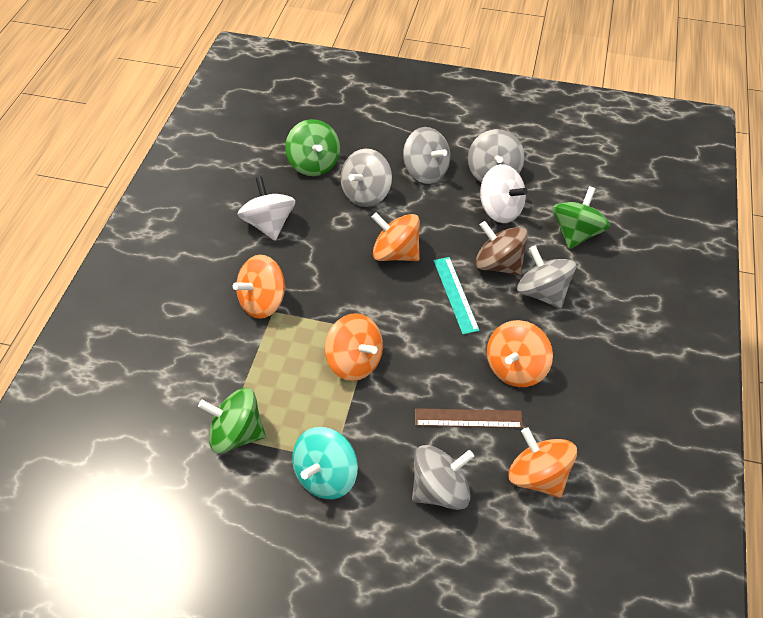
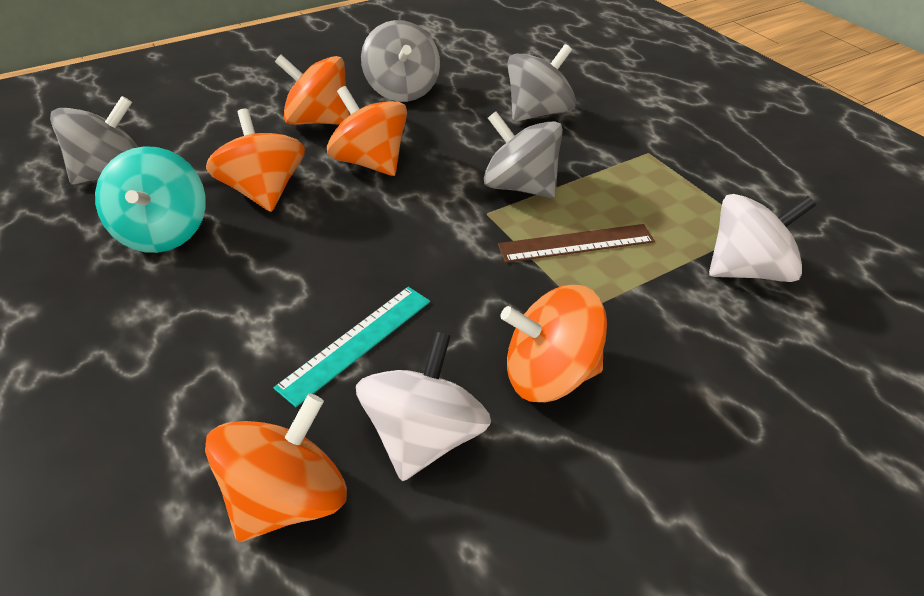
brown spinning top: [475,221,528,275] = 1 -> none = 0
green spinning top: [198,388,266,454] [285,119,340,176] [552,186,610,249] = 3 -> none = 0
grey spinning top: [341,149,392,207] [403,127,450,184] [412,445,474,510] [468,129,525,183] [517,245,576,309] = 5 -> [50,96,138,185] [361,20,440,102] [484,111,563,198] [508,44,576,122] = 4

